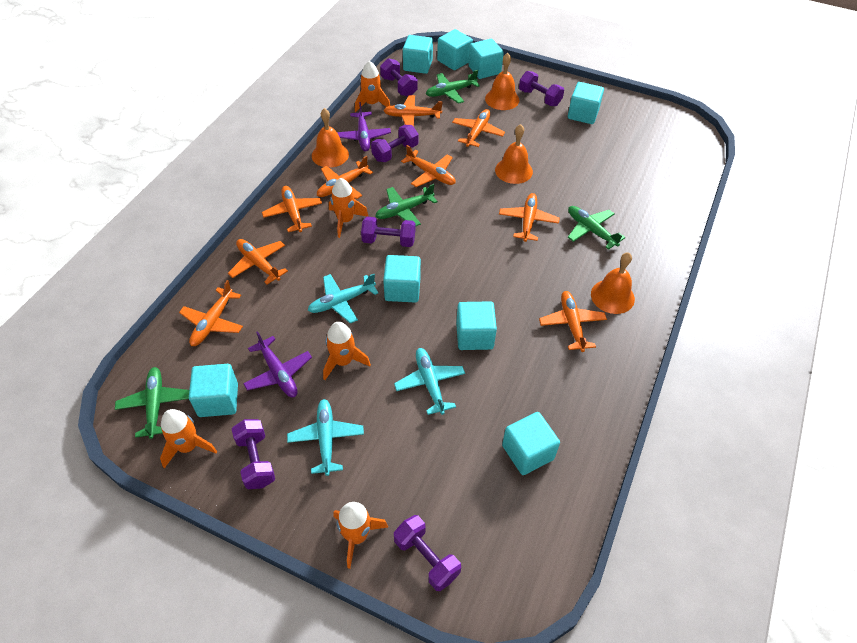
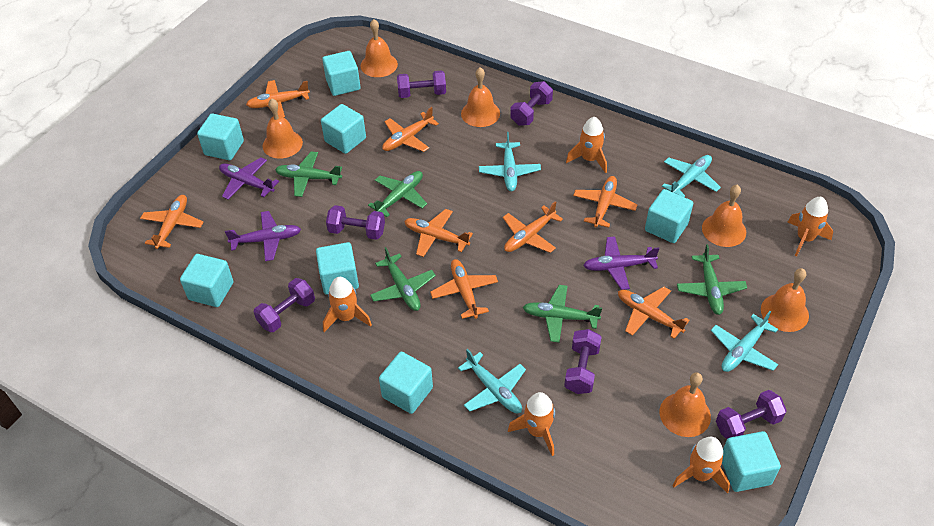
green plane: [115,367,189,439] [375,184,438,227] [426,70,480,104] [568,206,625,250] = 4 -> [275,151,342,197] [368,171,427,217] [370,247,436,311] [523,285,602,343] [677,244,747,315] = 5
orange bell: [312,108,349,168] [485,53,519,110] [495,124,533,184] [591,252,635,314] = 4 -> [262,99,303,159] [361,19,398,77] [461,68,500,127] [660,372,711,437] [702,185,746,247] [761,268,809,332] = 6
orange plane: [179,280,243,346] [228,239,288,285] [262,186,322,232] [317,156,373,199] [383,95,443,126] [401,145,456,187] [452,109,505,147] [499,193,560,242] [539,291,607,352] = 9 -> [140,195,203,249] [246,80,310,117] [382,107,439,152] [404,209,473,257] [430,259,498,319] [503,201,563,253] [573,176,637,228] [618,287,690,339] = 8
purple plane: [243,331,312,397] [337,102,391,151] = 2 -> [219,157,279,199] [225,211,301,261] [583,236,659,290] = 3
turquoise plane: [287,399,364,476] [308,274,378,324] [394,348,465,415] = 3 -> [458,349,526,413] [479,132,541,191] [662,155,721,197] [711,311,778,372] = 4

